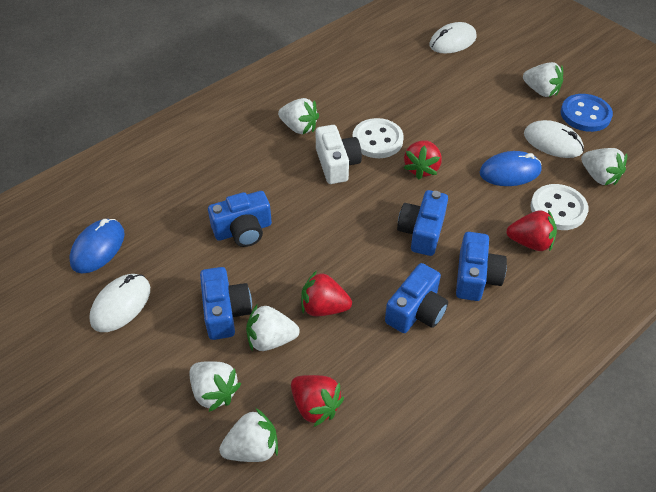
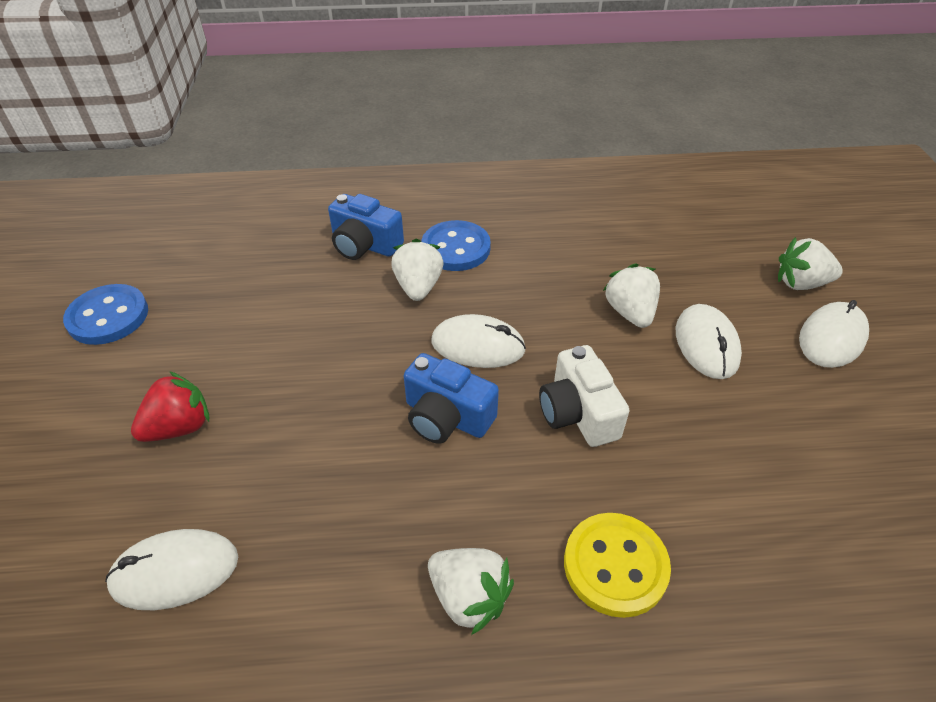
blue button: [561,94,613,132] = 1 -> [63,284,148,345] [422,220,491,271] = 2
blue camera: [200,267,252,340] [208,191,272,247] [385,263,448,333] [397,190,448,256] [456,232,507,301] = 5 -> [328,194,404,260] [404,353,499,444] = 2
blue mouse: [69,219,125,273] [479,151,541,186] = 2 -> none = 0
red strawberry: [291,375,344,427] [301,271,352,316] [404,140,442,179] [506,210,557,252] = 4 -> [131,371,209,442] = 1
white button: [352,118,404,158] [531,184,588,230] = 2 -> none = 0
white mouse: [89,274,150,332] [429,22,477,54] [524,120,584,158] = 3 -> [105,529,238,610] [431,314,526,368] [676,304,742,379] [799,300,869,368] = 4
white strawberry: [190,361,241,412] [219,408,278,462] [246,305,300,351] [278,98,319,134] [523,62,563,97] [581,148,627,186] = 6 -> [391,239,443,301] [428,548,514,635] [603,264,660,328] [778,237,843,290] = 4
yellow button: none = 0 -> [564,513,671,618] = 1

